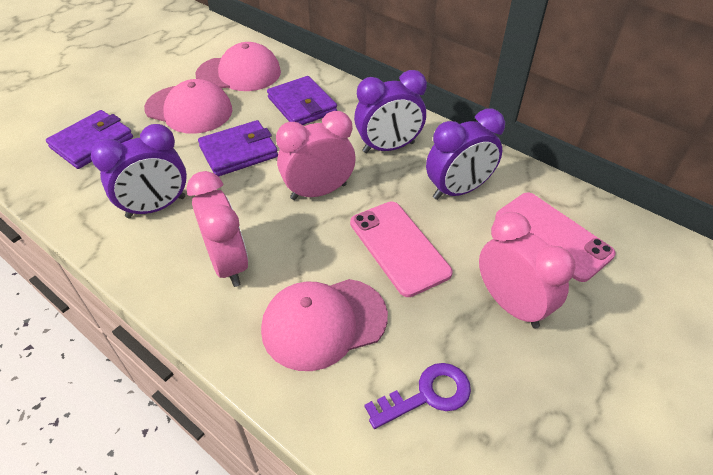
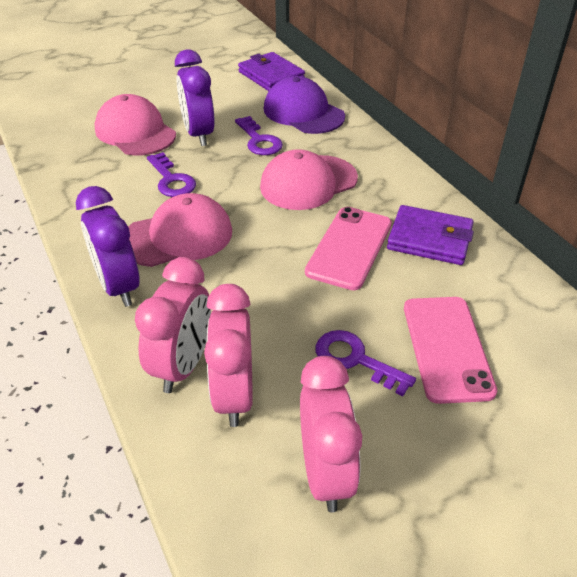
purple cap: none = 0 -> [264,76,345,134] = 1
purple clock: [91,124,187,218] [354,70,427,153] [426,109,505,200] = 3 -> [76,186,140,307] [175,50,215,146] = 2
purple key: [364,363,471,429] = 1 -> [147,152,196,197] [235,116,283,155] [316,330,416,396] = 3
purple wallet: [46,110,133,169] [198,120,278,177] [267,76,337,125] = 3 -> [238,52,305,91] [387,205,474,265] = 2

